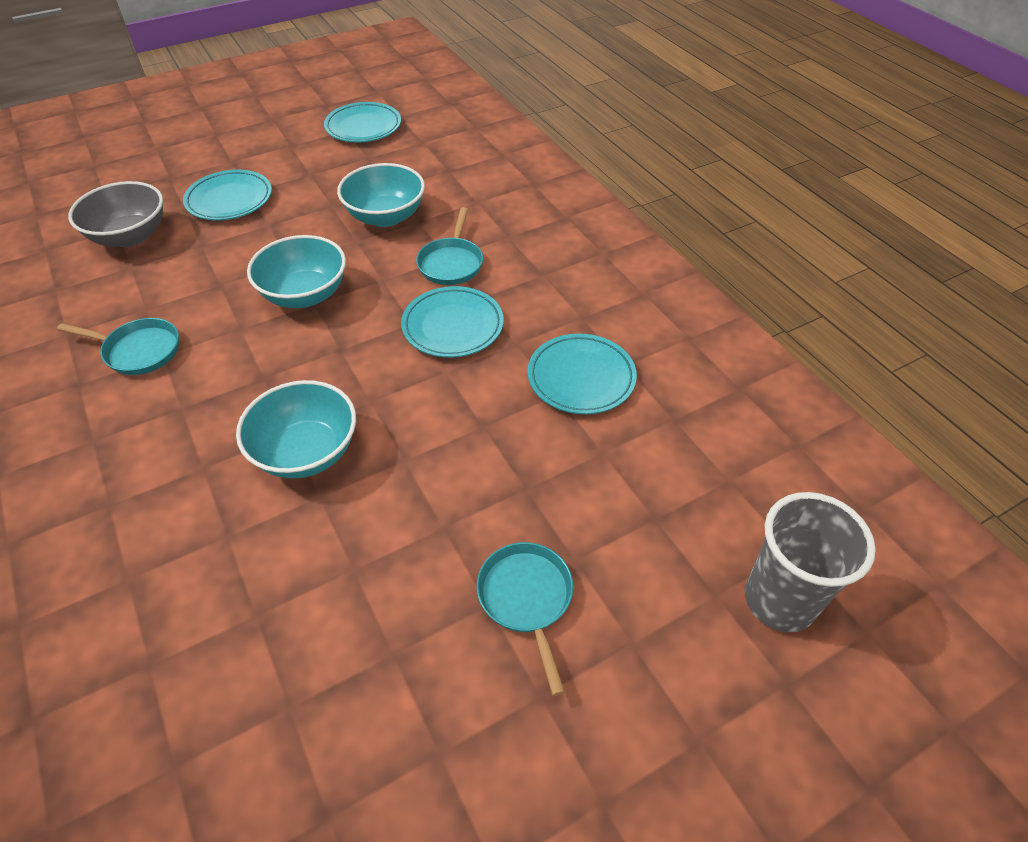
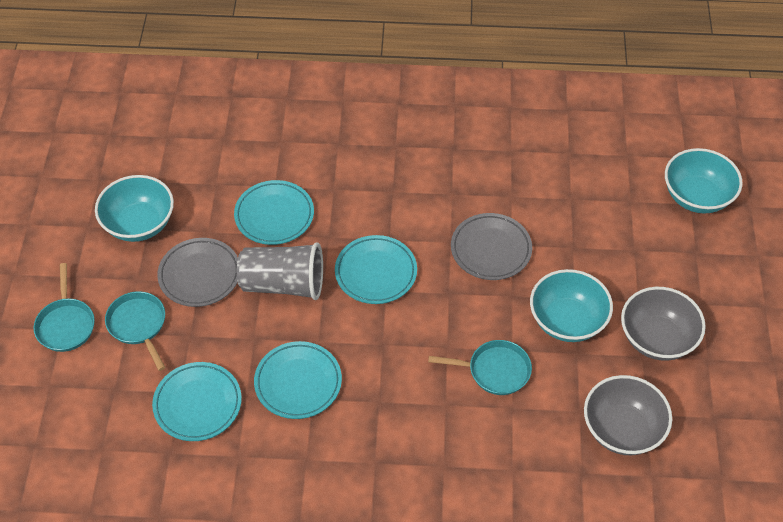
grey bowl: [68,181,163,247] = 1 -> [584,375,672,455] [621,287,706,361] = 2
grey plate: none = 0 -> [157,238,238,307] [451,213,532,280] = 2

